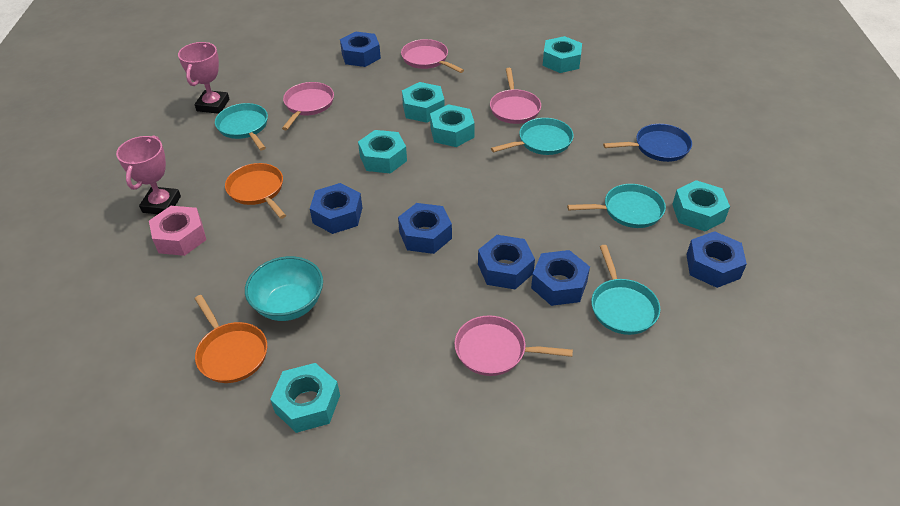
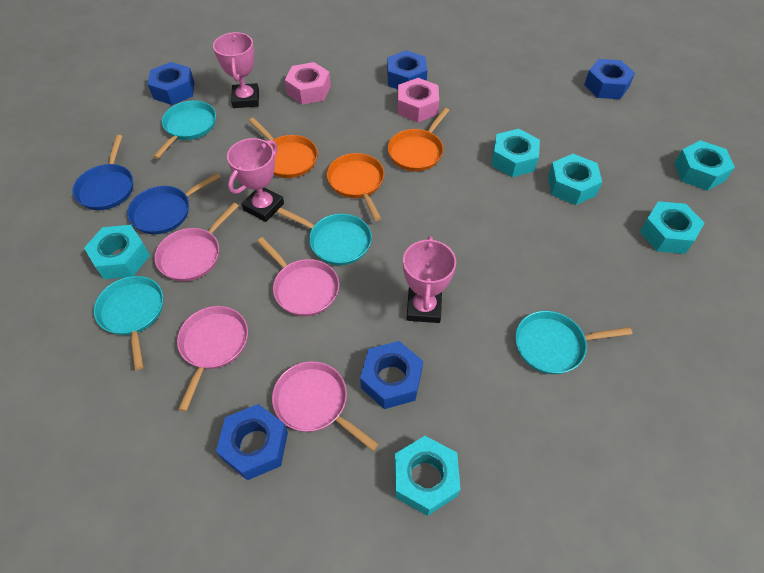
blue nut: [310,183,362,234] [340,32,381,67] [398,203,452,254] [478,235,535,289] [531,250,590,306] [686,231,747,288] = 6 -> [148,62,195,105] [216,404,288,480] [360,341,423,409] [387,50,427,89] [584,59,635,99] = 5
blue pan: [603,124,692,162] = 1 -> [72,135,133,210] [127,173,221,234] = 2
orange pan: [195,295,267,383] [225,163,286,219] = 2 -> [249,118,318,178] [327,153,384,221] [388,108,449,171] = 3
pink nut: [149,206,206,256] = 1 -> [285,62,331,105] [398,78,439,122] = 2
pink trophy: [116,135,181,214] [178,42,229,114] = 2 -> [213,32,259,108] [227,138,284,222] [403,236,456,323] = 3
turquoise bowl: [245,256,323,321] = 1 -> none = 0

